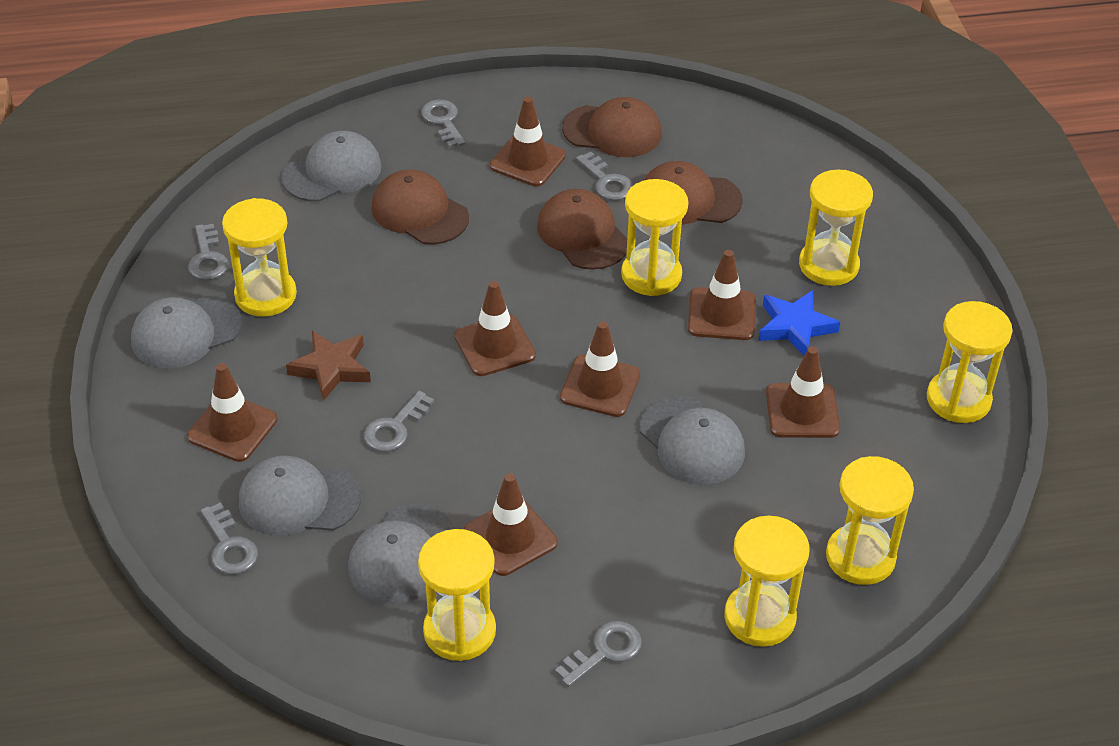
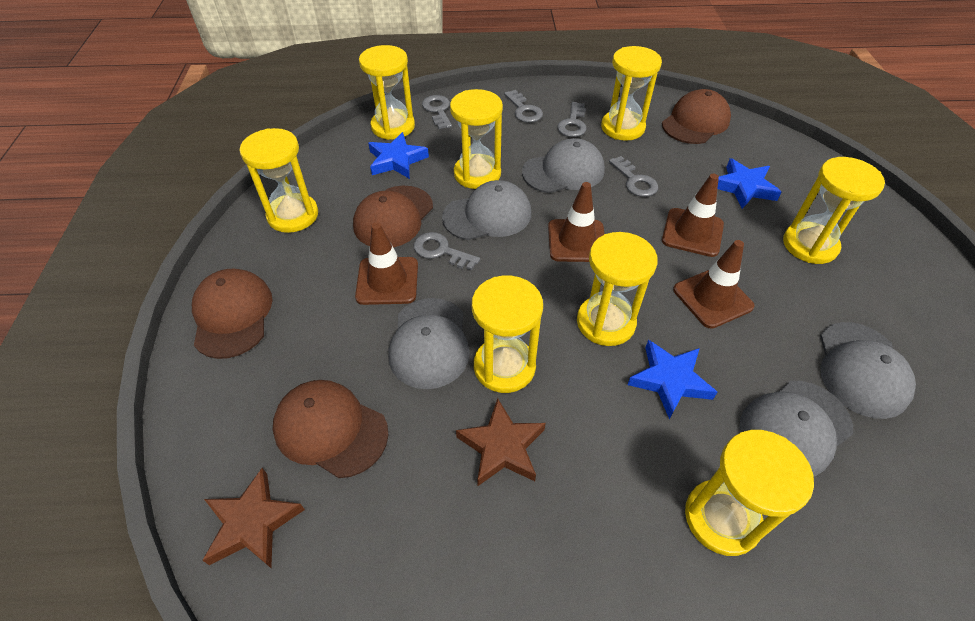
blue star: [758,290,840,356] = 1 -> [368,132,429,179] [627,340,717,419] [718,158,782,209] = 3
brown star: [286,331,371,401] = 1 -> [202,468,305,568] [456,398,546,486] = 2
brown traffic cone: [187,363,277,462] [454,281,536,376] [464,473,558,576] [490,97,566,187] [560,321,640,417] [688,250,756,340] [766,346,840,438] = 7 -> [355,222,418,305] [548,182,604,262] [662,174,724,257] [673,240,755,329] = 4
grey key: [188,224,229,280] [201,502,258,575] [364,391,434,452] [421,100,466,148] [555,621,642,687] [576,152,633,201] = 6 -> [414,232,480,270] [422,95,452,129] [504,90,543,122] [557,102,586,137] [609,156,658,197] = 5
yellow hourglass: [222,198,297,317] [418,529,496,661] [621,179,688,296] [724,516,809,647] [799,170,873,286] [826,456,914,585] [927,301,1012,423] = 7 -> [239,128,318,233] [359,45,415,140] [450,89,503,189] [472,276,543,393] [577,232,658,346] [601,46,662,141] [685,430,814,556] [783,157,885,264] = 8

